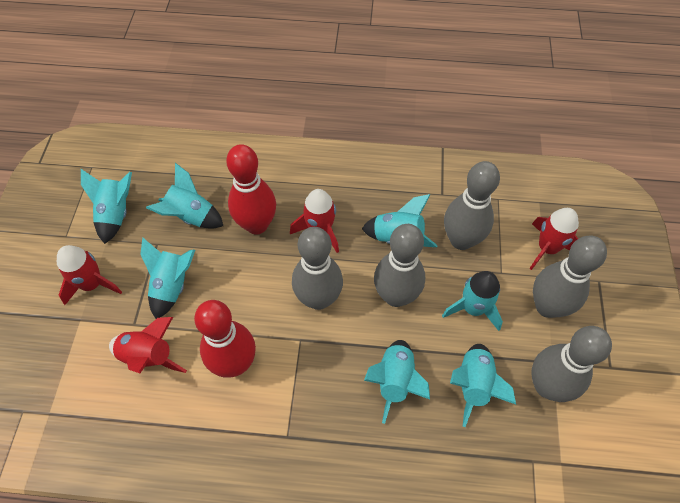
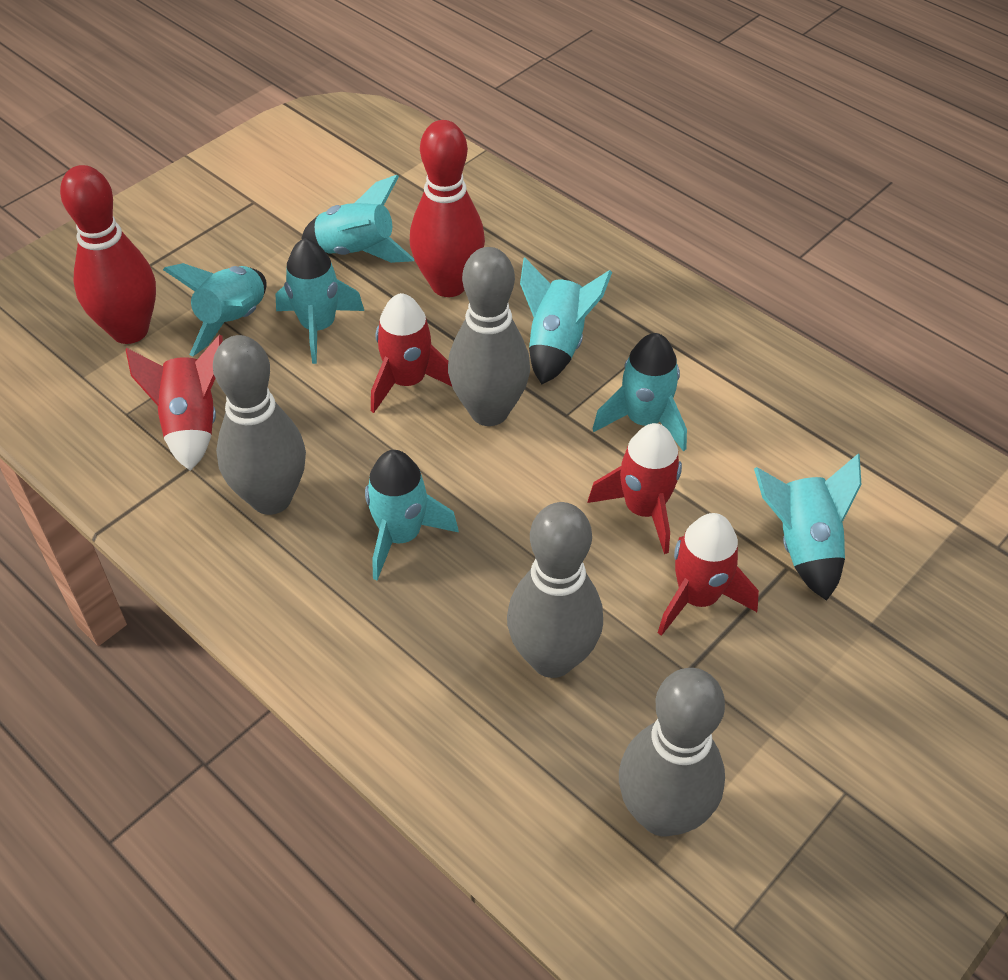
grey bowling pin: [292,227,343,310] [374,224,425,307] [444,161,500,250] [531,326,612,402] [533,235,607,318] = 5 -> [213,335,306,515] [448,247,530,426] [507,502,603,678] [619,668,725,837] = 4

